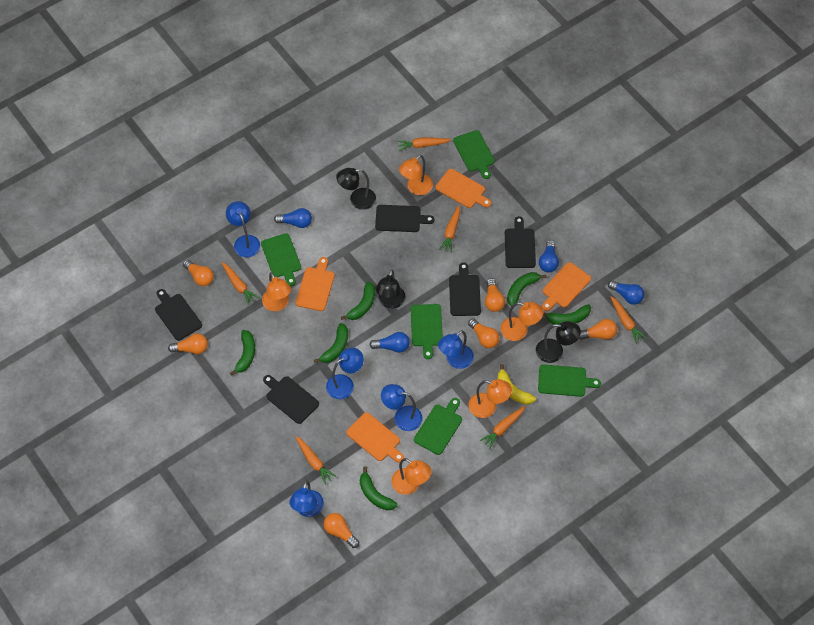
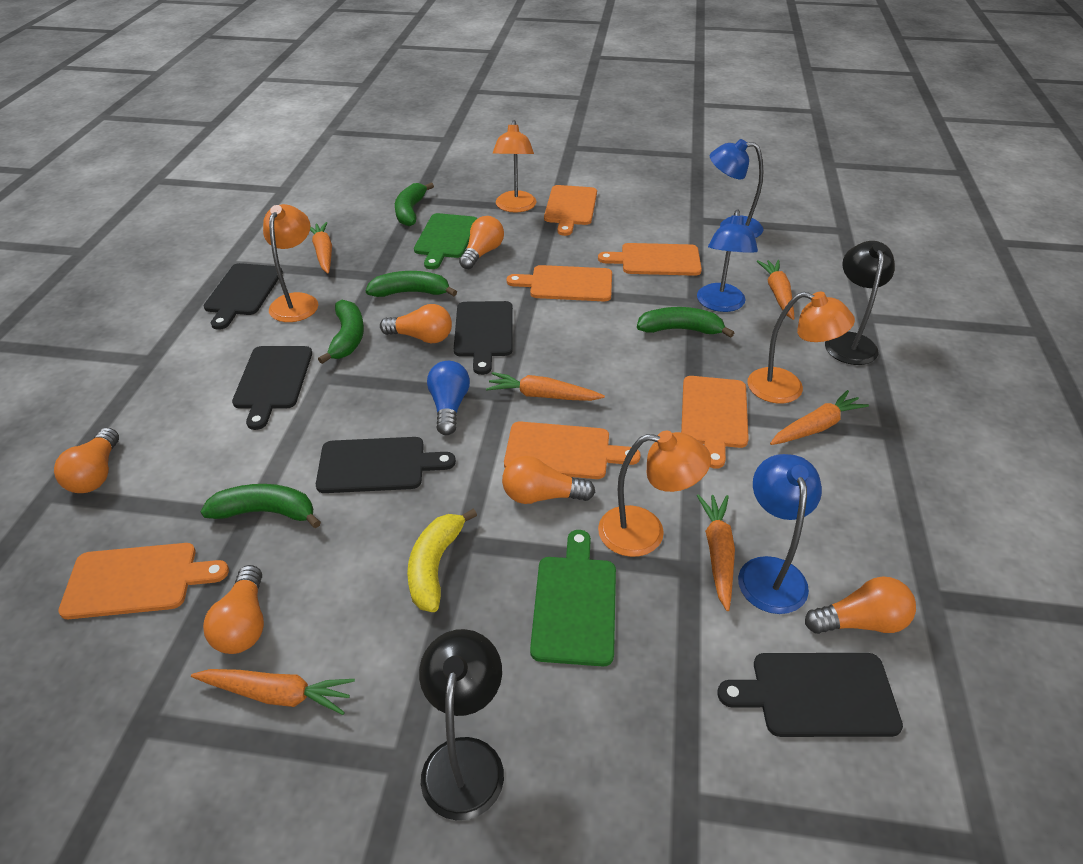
black lamp: [336,168,376,210] [375,269,406,309] [536,321,581,363] = 3 -> [419,629,504,820] [825,241,895,365] = 2
blue lamp: [226,201,260,257] [289,480,324,517] [326,347,364,399] [381,384,423,431] [438,330,474,369] = 5 -> [697,209,758,312] [710,139,764,238] [738,454,822,614] = 3
blue light bulb: [274,208,312,228] [369,332,410,353] [539,240,559,273] [608,280,645,305] = 4 -> [427,361,470,435] = 1
green banana: [230,330,255,376] [314,323,348,363] [341,282,375,320] [360,466,397,510] [507,272,547,306] [543,304,591,324] = 6 -> [201,484,321,528] [318,300,364,364] [366,271,457,297] [395,182,434,226] [637,307,734,338] = 5
green cutting board: [261,233,301,286] [411,304,443,359] [414,398,462,455] [453,130,495,179] [538,364,601,397] = 5 -> [414,213,477,269] [530,530,616,666] = 2
orange cutting board: [295,257,335,311] [346,412,404,463] [435,169,491,208] [542,262,591,311] = 4 -> [58,543,229,619] [504,421,641,479] [507,265,612,301] [544,185,597,236] [598,243,702,276] [681,376,749,469] = 6
orange lamp: [262,272,291,311] [391,458,432,495] [399,155,433,195] [468,379,512,418] [500,302,544,341] = 5 -> [263,204,318,322] [493,120,536,212] [598,431,711,557] [747,292,855,404] = 4

